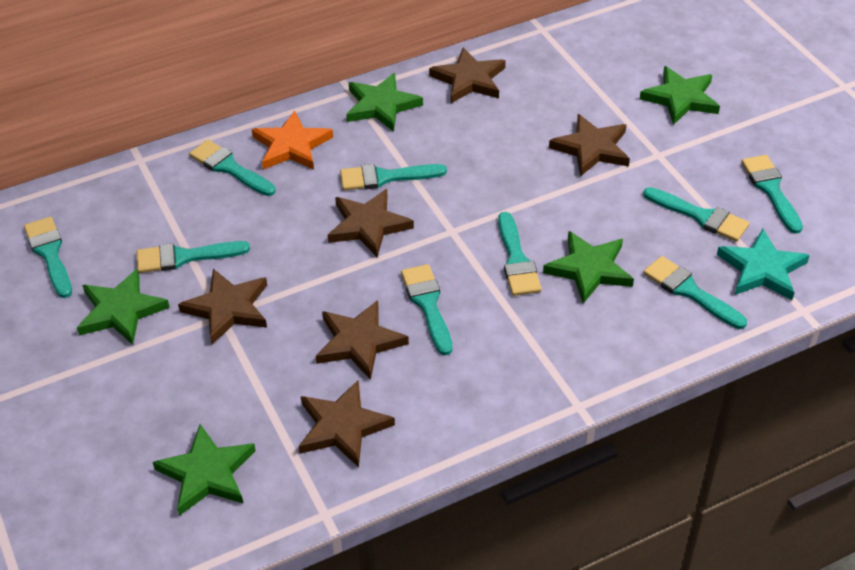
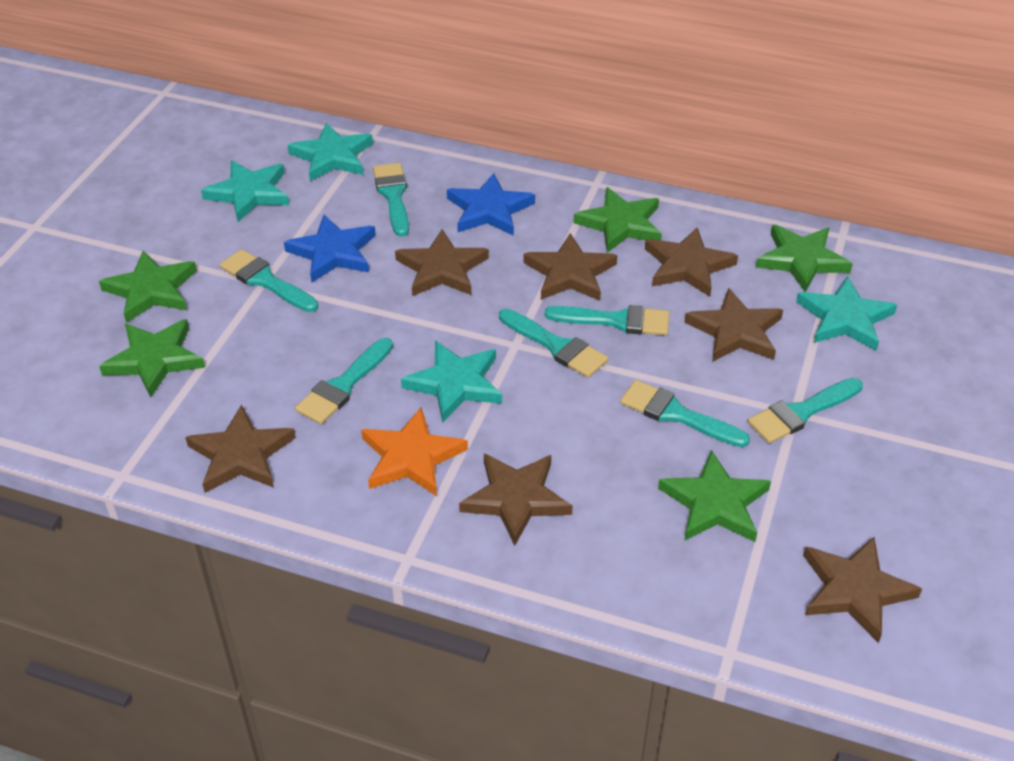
blue star: none = 0 -> [284,215,376,282] [447,173,535,236] = 2
brown star: [178,269,267,344] [299,380,395,467] [316,300,409,380] [328,189,414,257] [429,47,506,103] [549,114,630,177] = 6 -> [185,405,296,493] [395,229,489,296] [459,454,573,546] [523,233,617,301] [645,228,738,297] [685,288,783,362] [803,537,922,643] = 7
turquoise brush: [24,217,72,298] [136,241,250,273] [189,140,276,196] [340,164,447,190] [401,264,452,355] [498,212,541,296] [643,187,750,242] [643,256,747,329] [741,155,803,234] = 9 -> [220,249,318,312] [295,338,393,424] [373,163,409,237] [499,309,608,378] [545,305,670,336] [620,380,750,447] [747,378,863,443] = 7
turquoise star: [717,229,810,300] = 1 -> [201,161,289,222] [287,123,373,181] [401,341,502,423] [796,276,897,351] = 4

